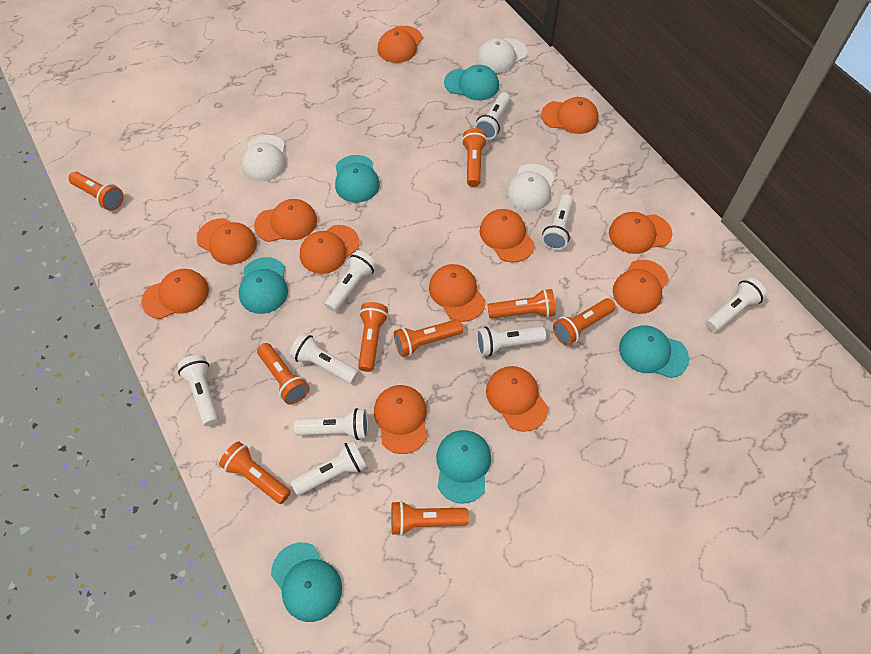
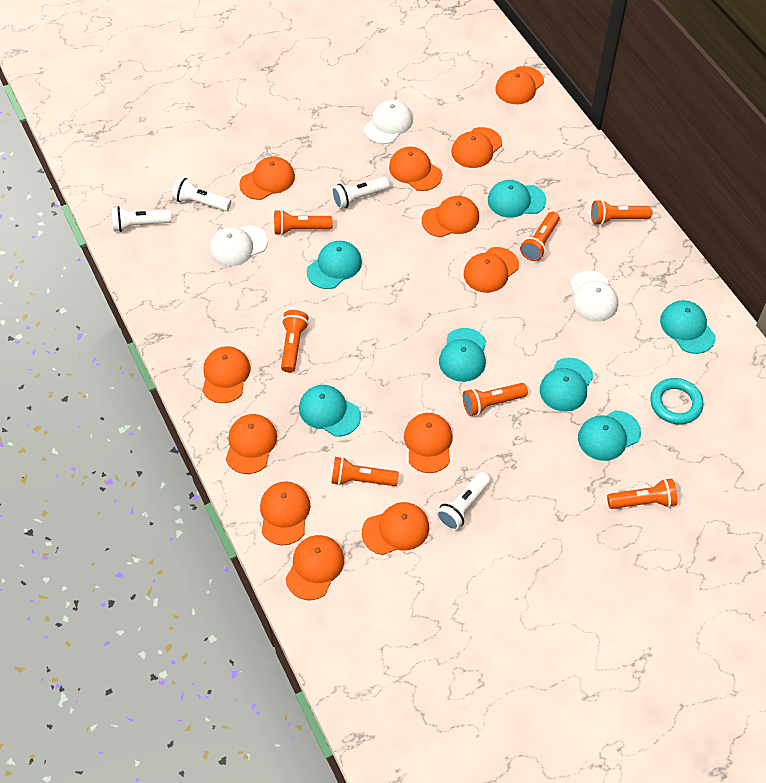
orange flashlight: [68,172,124,211] [219,441,291,504] [257,343,310,405] [358,302,388,372] [391,501,469,536] [394,319,463,357] [462,128,487,187] [488,289,556,319] [553,298,616,346] = 9 -> [274,209,333,235] [281,310,309,372] [331,457,399,486] [463,383,528,416] [520,212,560,261] [591,200,652,225] [607,478,677,509] = 7
turquoise cap: [239,257,288,314] [271,542,342,622] [335,155,380,203] [436,430,491,504] [444,65,499,100] [619,325,689,378] = 6 -> [299,385,361,437] [307,241,362,289] [439,328,486,382] [488,180,546,218] [540,358,594,412] [578,410,641,461] [660,300,716,354] = 7
turquoise ring: none = 0 -> [650,378,704,425] = 1
white flashlight: [177,355,219,426] [290,333,359,384] [291,440,367,495] [294,408,368,440] [324,250,377,312] [475,92,511,139] [476,326,546,356] [542,194,574,250] [706,277,767,332] = 9 -> [112,206,171,232] [172,177,231,211] [332,177,390,209] [436,472,491,531] = 4

